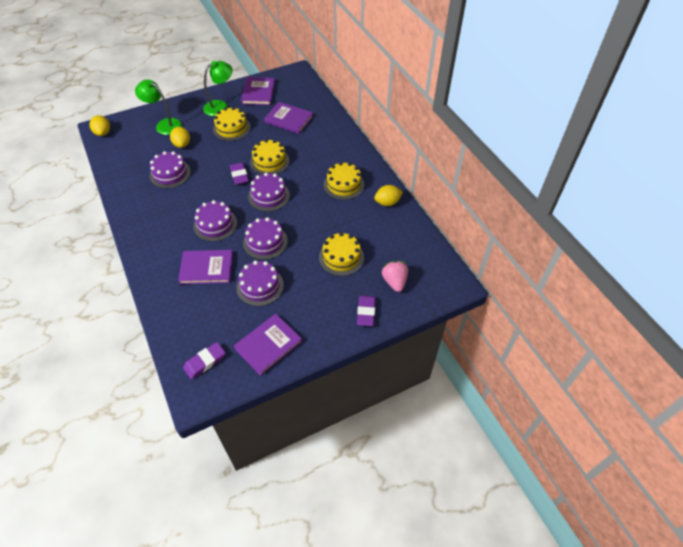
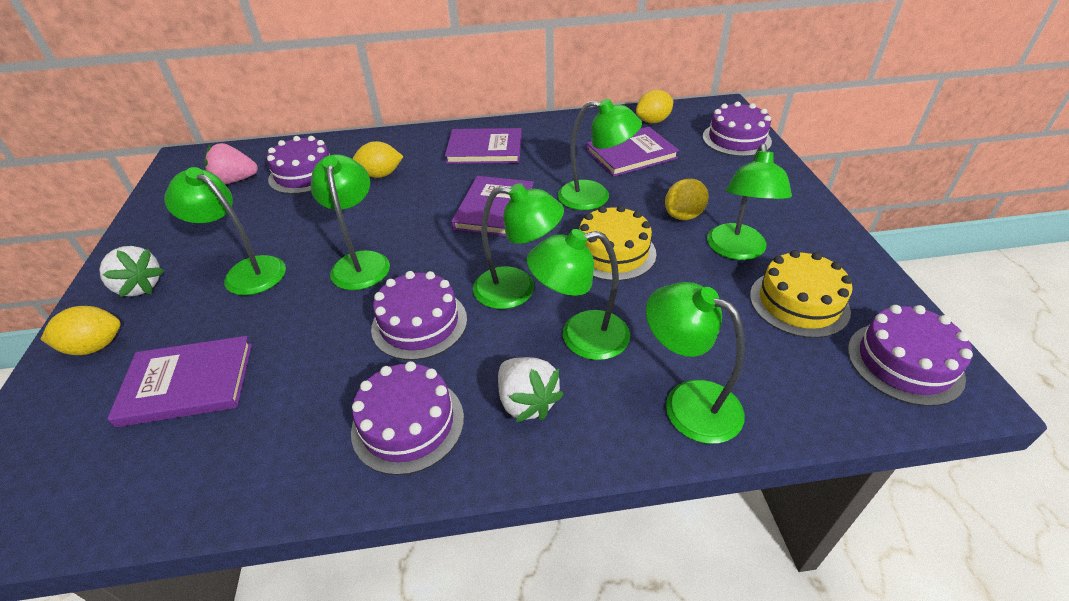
green lamp: [135,79,182,135] [203,61,233,116] = 2 -> [164,167,286,295] [310,154,390,290] [473,183,564,309] [527,229,630,360] [558,99,642,210] [646,282,745,444] [707,144,792,260] = 7
purple eraser: [183,342,225,379] [230,162,249,185] [357,295,375,326] = 3 -> none = 0
white strawberry: none = 0 -> [99,246,164,297] [498,357,564,422] = 2
yellow cake: [213,107,251,141] [250,139,289,175] [319,232,364,276] [324,162,364,200] = 4 -> [579,205,656,281] [750,250,852,338] = 2
yellow lemon: [90,115,110,136] [170,127,190,148] [374,185,403,206] = 3 -> [40,306,121,355] [352,141,404,178] [636,90,673,123] [665,179,709,220] = 4

